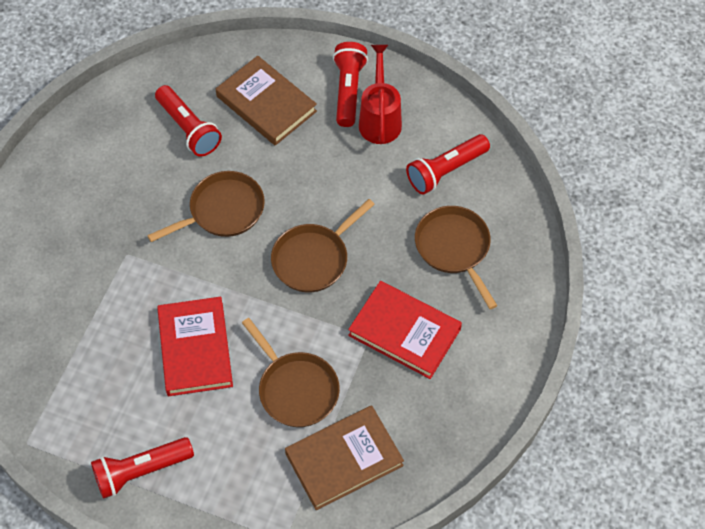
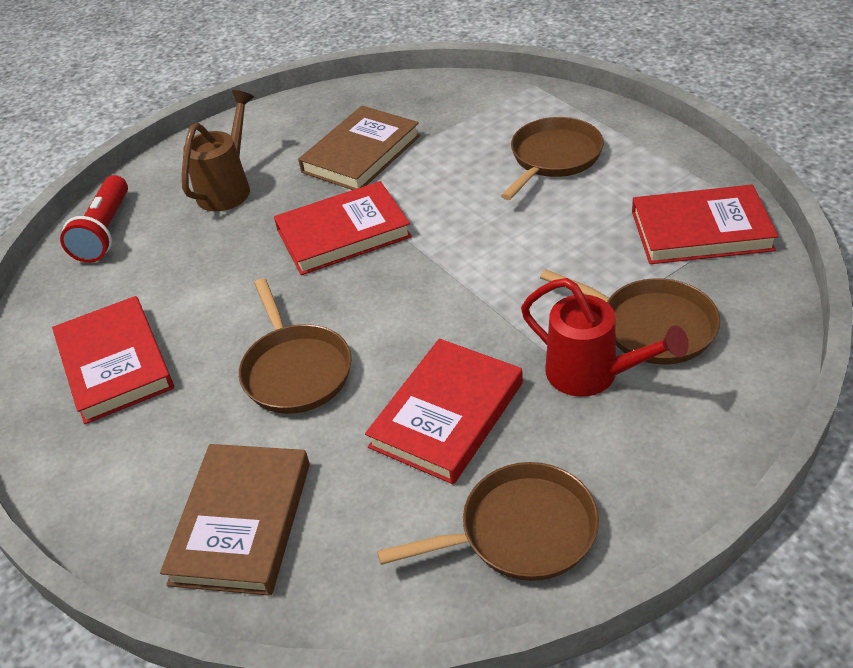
brown watering can: none = 0 -> [182,90,254,211] = 1
red book: [157,297,233,396] [348,281,462,379] = 2 -> [52,296,174,424] [274,181,412,275] [365,339,523,484] [632,185,779,264] = 4
red flashlight: [91,437,194,499] [155,85,222,157] [333,42,368,127] [406,134,490,195] = 4 -> [60,175,128,263] = 1

